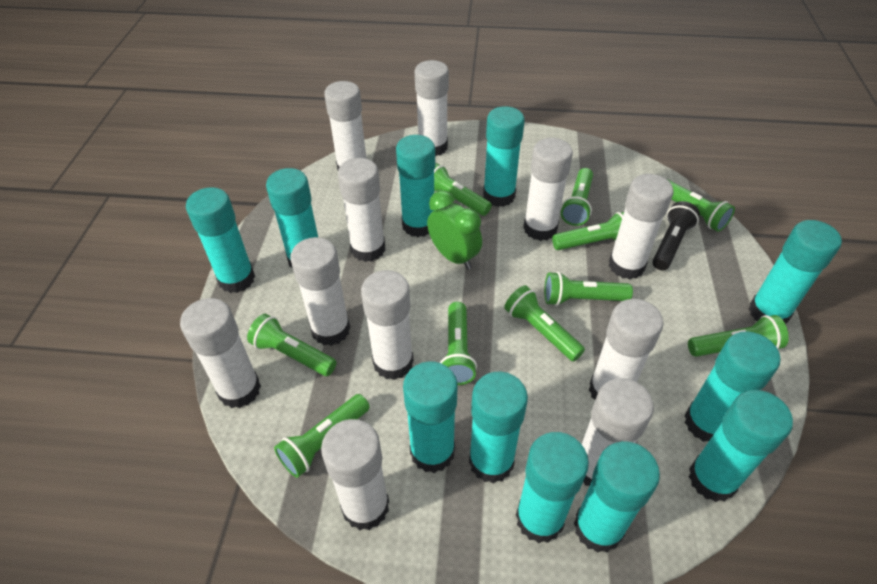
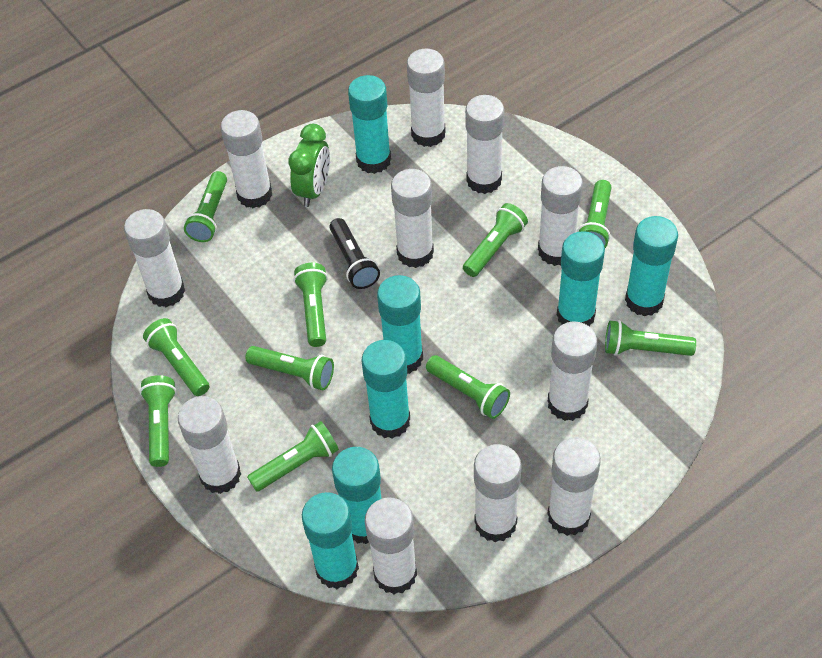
turquoise glue stick: [186,187,255,293] [266,168,318,268] [396,135,435,237] [403,361,458,473] [469,372,528,483] [483,106,525,207] [516,432,589,543] [574,441,660,553] [684,331,780,442] [689,390,793,502] [749,220,842,324] = 11 -> [302,492,359,589] [332,447,382,544] [348,75,391,174] [362,340,410,439] [377,275,423,374] [557,231,605,327] [625,216,678,316] = 7

